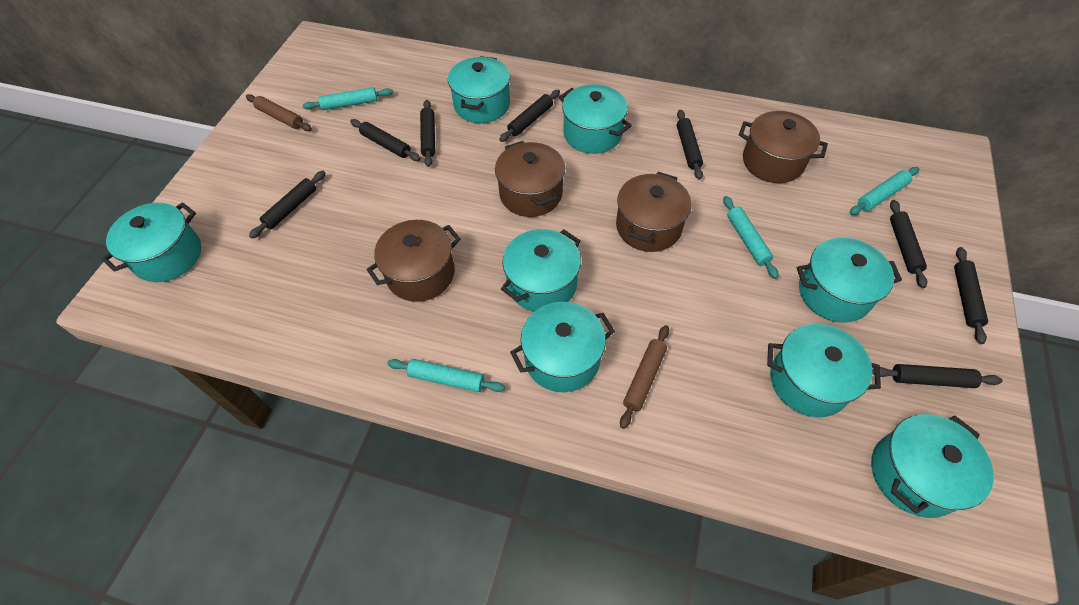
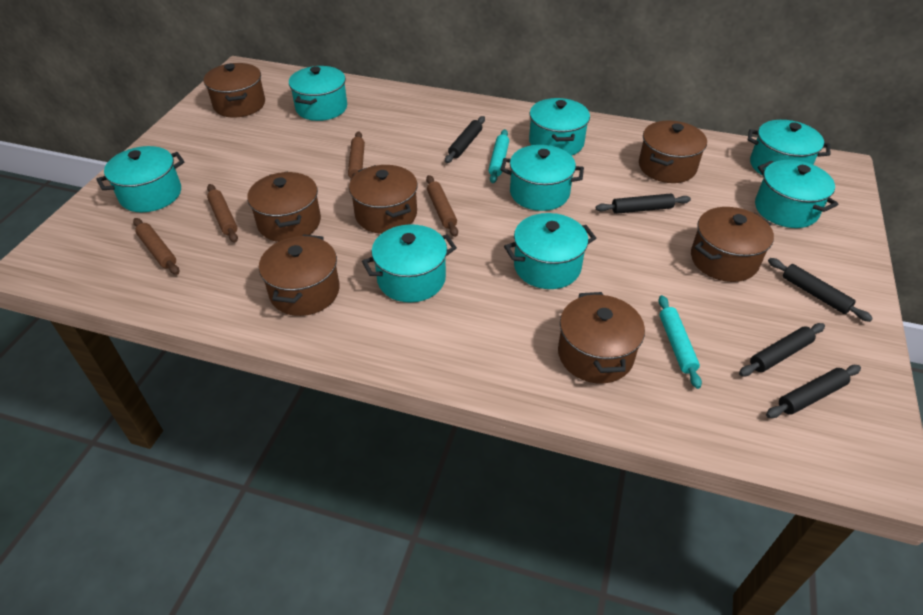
black rolling pin: [249,171,326,239] [350,119,421,161] [420,100,435,167] [499,90,560,142] [677,110,703,180] [872,364,1003,388] [890,200,927,288] [954,247,988,344] = 8 -> [445,116,485,163] [596,194,691,214] [739,323,825,376] [766,365,861,418] [768,258,873,322] = 5
brown pot: [366,220,461,302] [495,141,565,217] [616,172,691,252] [739,111,828,183] = 4 -> [204,63,265,117] [247,172,321,242] [259,234,340,316] [349,165,418,234] [558,292,645,383] [639,120,707,183] [691,207,774,282] = 7
brown rolling pin: [246,94,312,131] [620,325,669,429] = 2 -> [133,218,179,275] [207,184,238,243] [348,131,365,181] [426,175,458,237] = 4
turquoise rolling pin: [303,87,393,110] [387,359,505,392] [723,196,779,279] [850,167,919,215] = 4 -> [488,129,509,183] [658,295,702,389] = 2

